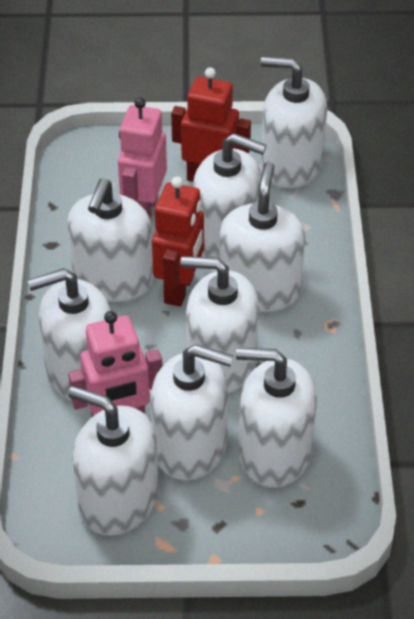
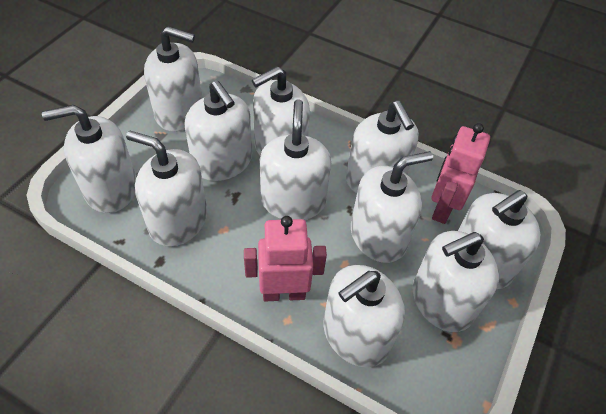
red robot: [152,177,204,307] [171,67,251,182] = 2 -> none = 0
white soap dispenser: [27,268,111,401] [67,179,154,302] [68,386,158,536] [151,344,234,481] [180,256,259,393] [193,133,267,258] [219,162,305,312] [236,348,317,488] [261,56,327,189] = 9 -> [42,105,136,213] [126,131,207,247] [144,26,202,132] [184,80,252,181] [252,66,310,156] [260,99,331,220] [323,265,405,367] [346,101,419,193] [351,151,433,263] [413,231,499,332] [458,190,541,289] = 11

